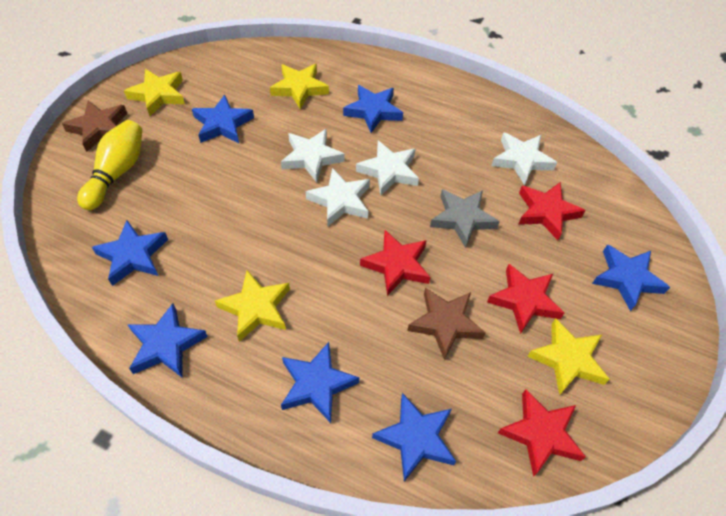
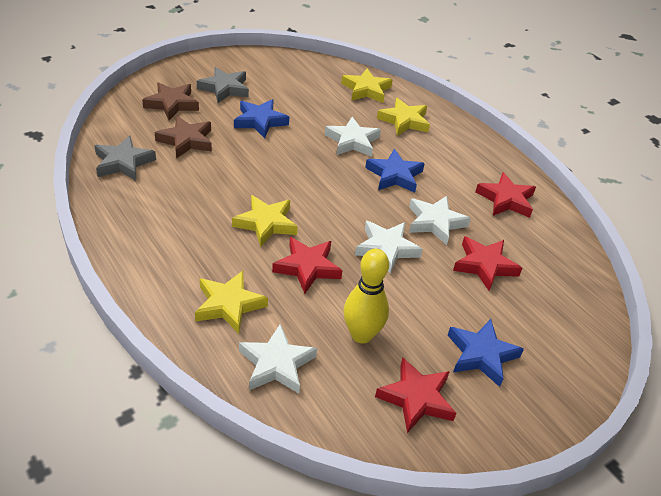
blue star: [92,220,168,286] [127,303,208,378] [192,95,254,143] [281,342,359,423] [343,85,403,133] [372,393,456,481] [592,244,670,311] = 7 -> [234,99,289,138] [365,149,425,193] [448,319,524,387] = 3
grey star: [430,189,500,248] = 1 -> [94,136,156,180] [197,67,249,103] = 2

